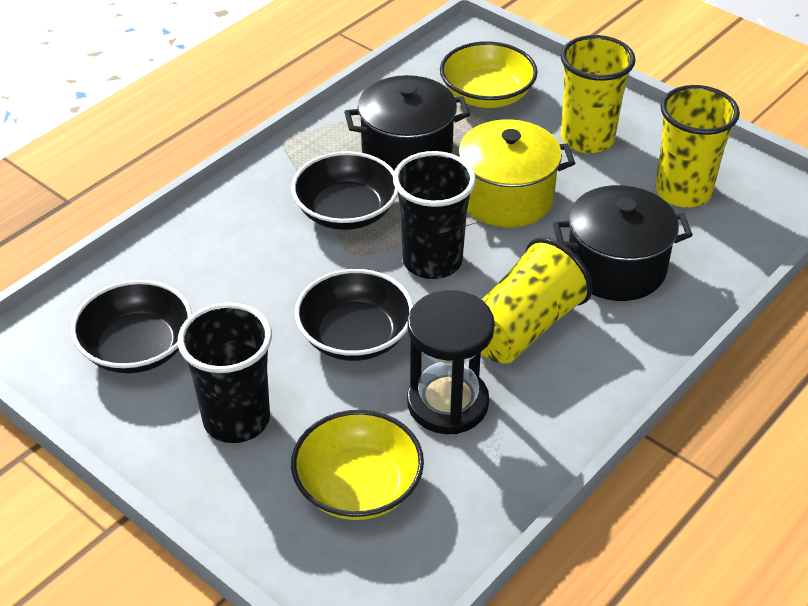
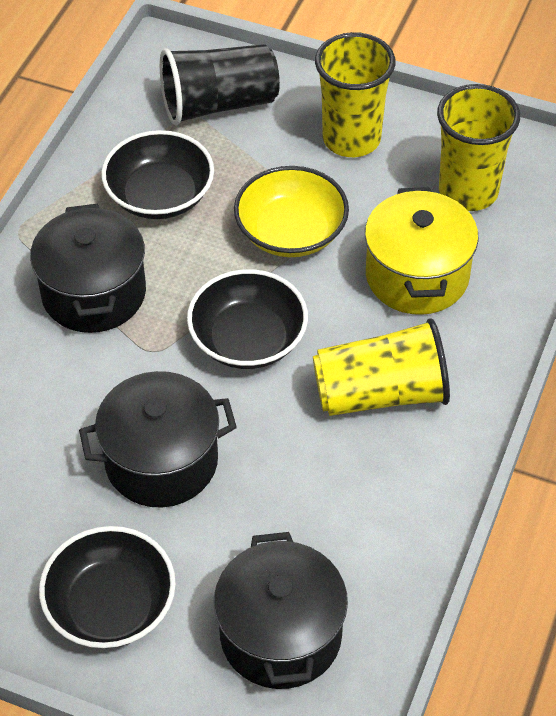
black cup: [178,303,272,443] [393,151,476,279] = 2 -> [160,44,280,126] = 1
black hourglass: [407,290,495,434] = 1 -> none = 0
black pot: [344,75,470,171] [553,185,693,301] = 2 -> [30,204,146,333] [79,371,237,508] [214,532,348,689] = 3
yellow bowl: [291,410,424,520] [440,41,538,108] = 2 -> [234,166,349,257] = 1

